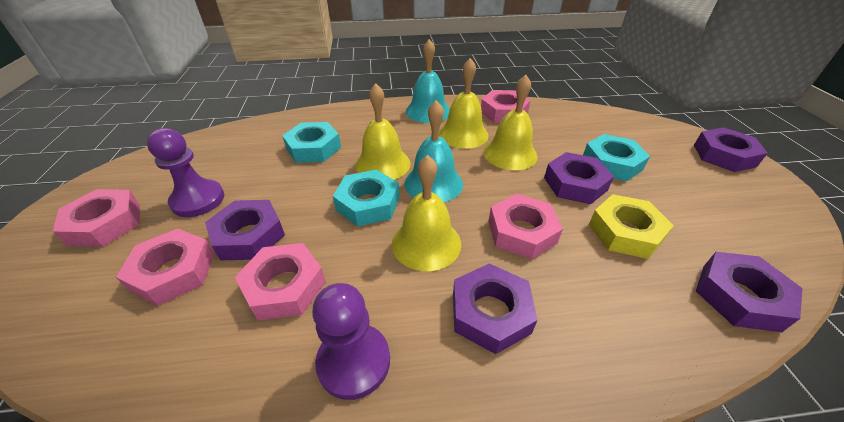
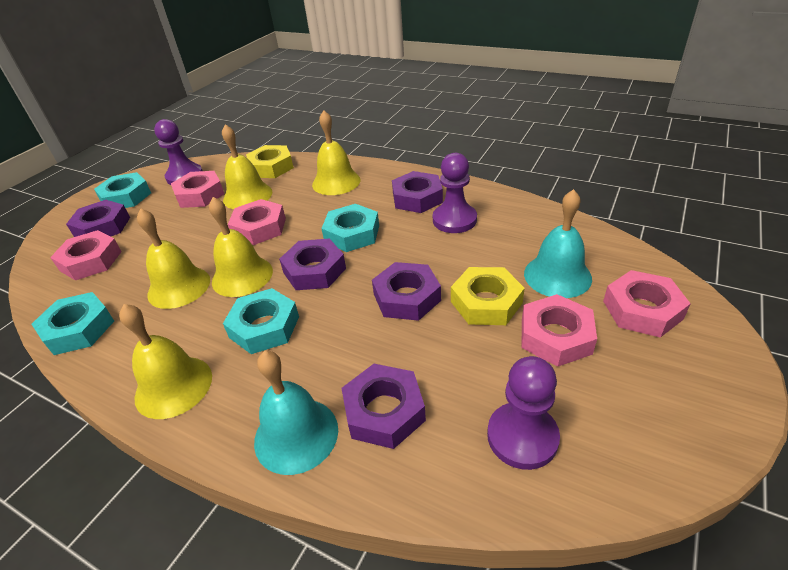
purple pawn: [147,128,224,217] [312,283,390,400] = 2 -> [154,119,203,185] [433,153,477,233] [487,356,560,470] = 3
turquoise nut: [282,122,341,163] [333,170,400,227] [583,134,650,181] = 3 -> [32,292,114,355] [94,172,151,208] [223,288,299,354] [321,204,379,252] = 4
yellow bell: [355,83,410,180] [392,155,461,271] [439,58,489,149] [483,75,538,170] = 4 -> [119,304,212,419] [137,208,210,309] [209,197,273,297] [222,124,272,209] [312,110,361,195] = 5
yellow nut: [589,194,674,259] = 1 -> [246,145,294,178] [451,267,525,325] = 2

